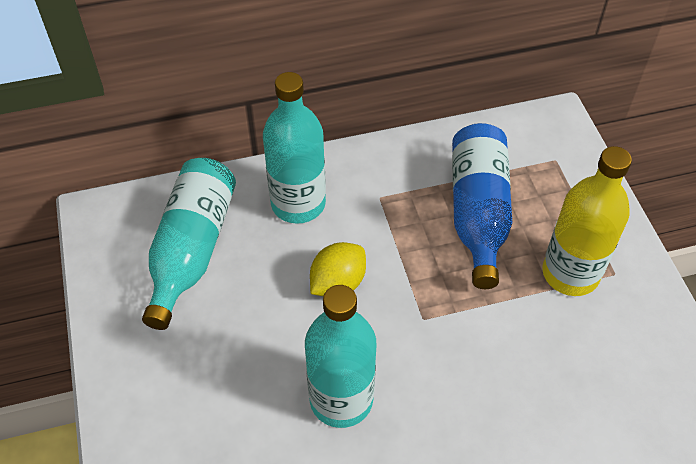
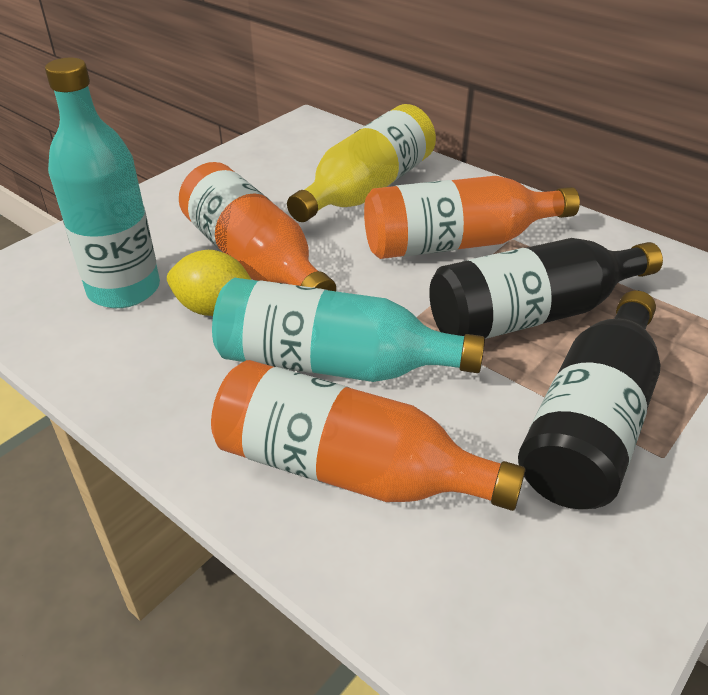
black bottle: none = 0 -> [429,238,663,339] [518,290,660,509] = 2
blue bottle: [452,123,513,289] = 1 -> none = 0
orange bottle: none = 0 -> [179,162,336,291] [211,360,526,511] [364,176,580,259] = 3
turquoise bottle: [142,158,236,330] [263,72,326,224] [305,285,377,428] = 3 -> [45,58,160,308] [212,278,485,382] = 2

